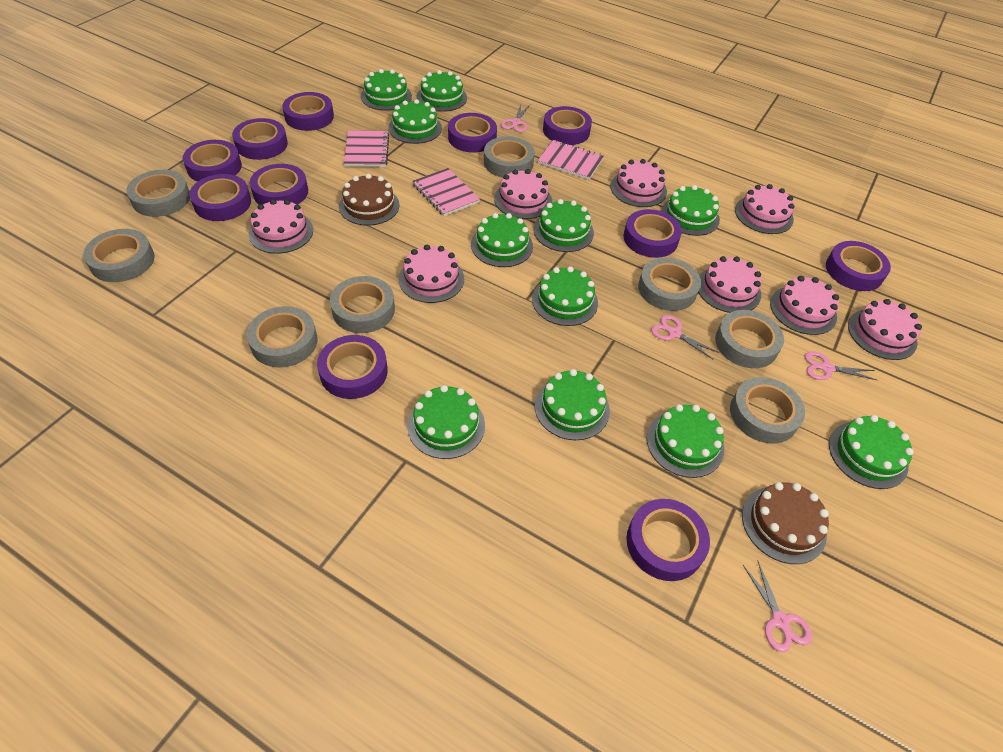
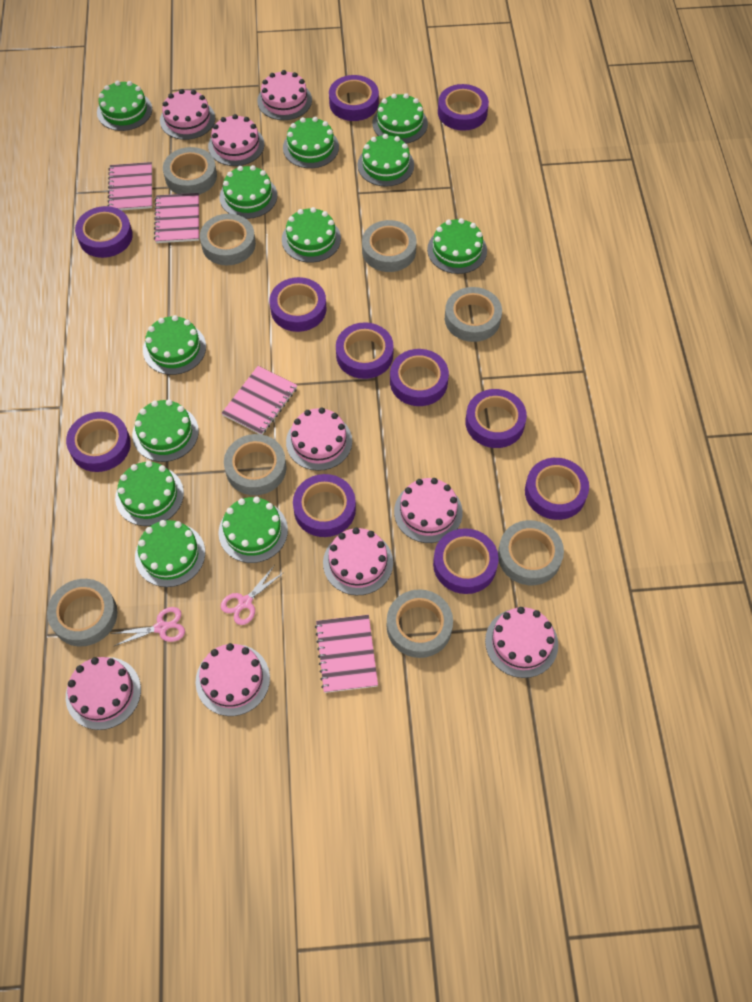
brown cake: [339,174,400,226] [742,482,829,564] = 2 -> none = 0
green cake: [361,69,412,111] [389,99,442,144] [407,385,485,459] [417,70,467,112] [471,213,533,267] [532,266,598,326] [534,199,594,252] [535,369,610,440] [647,404,724,478] [661,185,720,236] [829,415,914,489] = 11 -> [97,81,152,131] [115,461,184,526] [132,400,199,462] [135,520,205,587] [143,315,206,375] [218,497,288,563] [219,165,278,219] [282,207,341,263] [283,117,339,168] [357,134,414,187] [373,93,428,144] [427,218,487,274] = 12
pink cake: [249,199,313,254] [399,245,464,303] [494,169,552,219] [610,159,667,207] [698,256,762,313] [735,184,794,234] [770,276,839,335] [848,299,922,360] = 8 -> [66,657,141,730] [160,89,215,140] [196,643,270,716] [208,114,264,166] [257,70,312,120] [286,407,352,471] [323,527,393,595] [394,478,463,543] [485,607,558,678] = 9
pink notebook: [344,130,389,167] [412,168,480,216] [538,140,604,180] = 3 -> [108,162,152,210] [154,193,199,243] [222,366,297,435] [315,615,378,693] = 4
pink scissors: [501,104,530,132] [651,315,719,360] [743,561,812,652] [805,351,877,380] = 4 -> [111,607,185,646] [221,566,283,625] = 2

